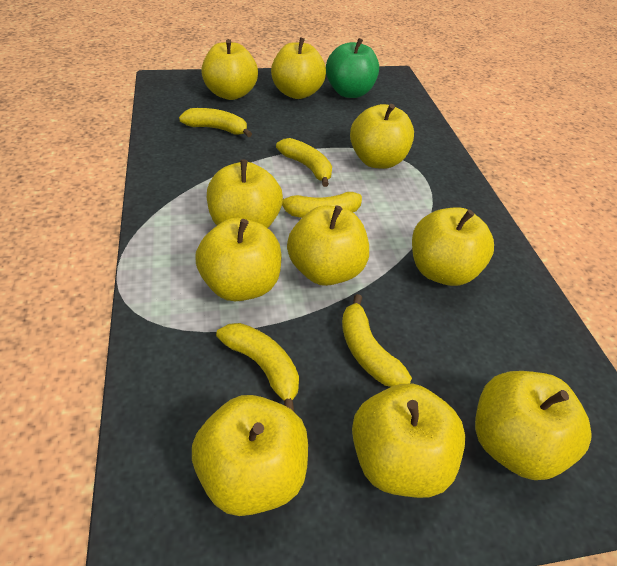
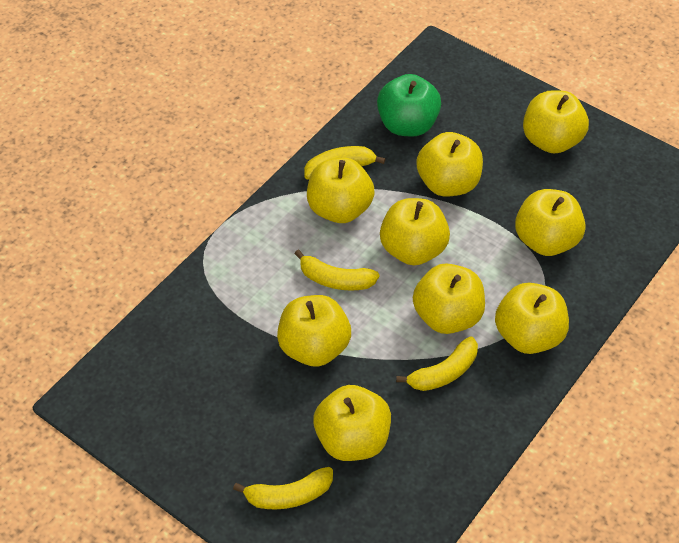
yellow apple: [192,395,308,516] [195,218,281,301] [201,39,258,100] [207,159,283,228] [271,37,326,99] [287,205,369,286] [350,104,414,169] [352,383,465,498] [412,207,494,286] [475,371,592,480] = 10 -> [277,295,351,367] [307,158,375,223] [313,385,391,461] [380,198,450,265] [413,263,485,334] [416,132,483,197] [495,283,569,354] [515,189,586,256] [523,90,589,154] = 9
yellow banana: [179,108,252,137] [216,323,299,411] [276,138,332,187] [282,192,362,218] [342,294,412,387] = 5 -> [233,467,333,509] [294,250,380,291] [304,146,385,180] [396,336,478,391] = 4

